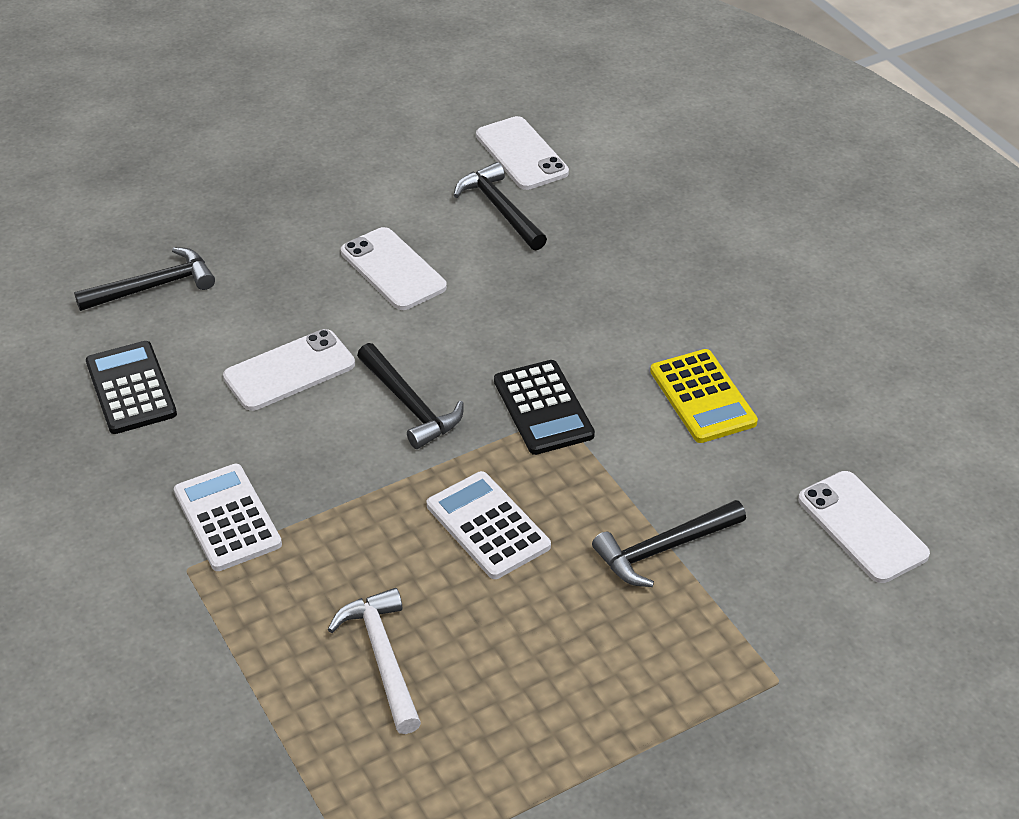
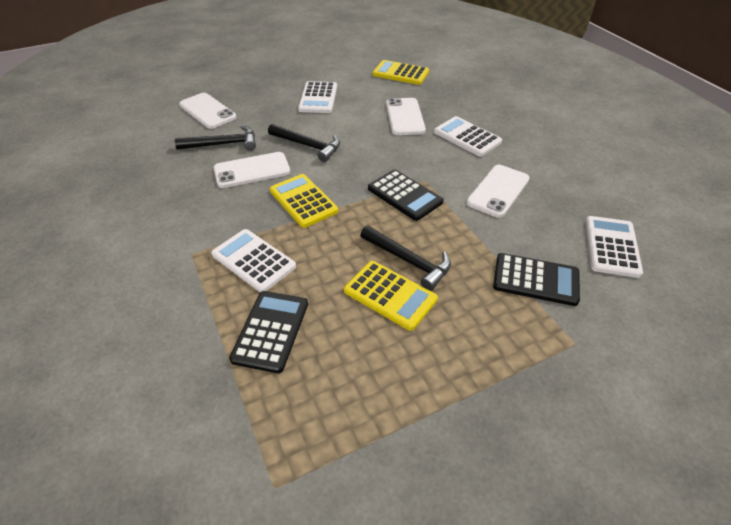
black calculator: [86,341,177,434] [494,360,595,455] = 2 -> [229,291,308,373] [368,169,444,221] [493,253,580,306] = 3
black hammer: [74,247,215,311] [357,343,464,449] [454,162,547,250] [592,500,746,587] = 4 -> [175,125,256,151] [268,124,340,162] [360,226,451,291] = 3
white calculator: [174,464,282,571] [427,471,551,579] = 2 -> [211,229,296,292] [298,81,337,113] [434,116,502,157] [586,216,643,278] = 4
white hammer: [328,588,421,734] = 1 -> none = 0
yellow calculator: [650,349,758,443] = 1 -> [270,174,338,228] [344,261,438,331] [372,60,429,85] = 3

